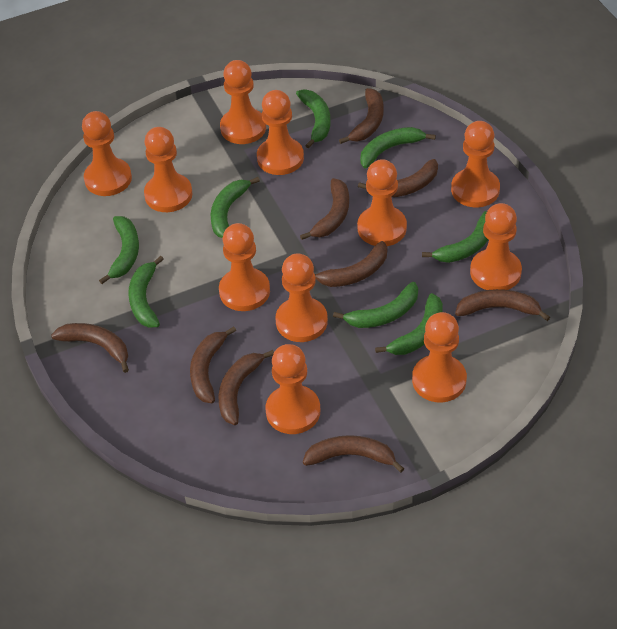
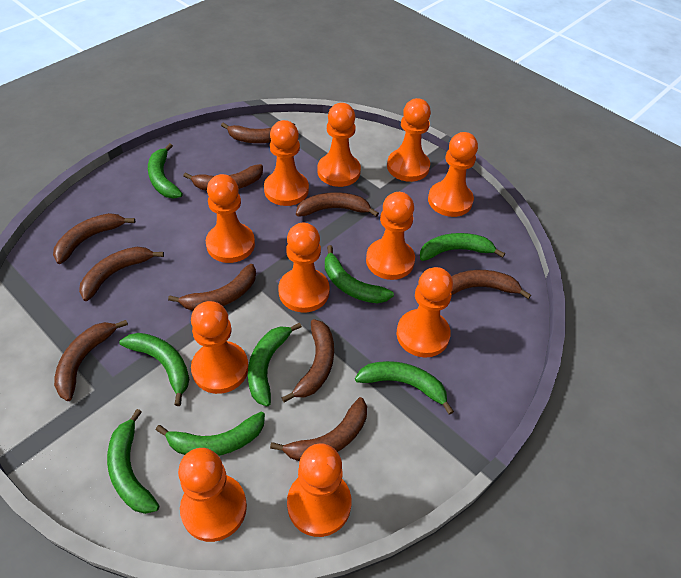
brown banana: [51,323,129,373] [190,326,236,403] [219,350,274,425] [300,178,349,240] [303,435,404,472] [315,241,387,287] [339,88,384,144] [358,159,438,197] [455,289,550,321] = 9 -> [53,213,135,264] [54,320,128,401] [79,247,164,301] [168,264,256,311] [183,164,263,191] [221,122,295,143] [270,397,367,461] [281,319,334,403] [296,192,379,217] [451,270,531,299] = 10

